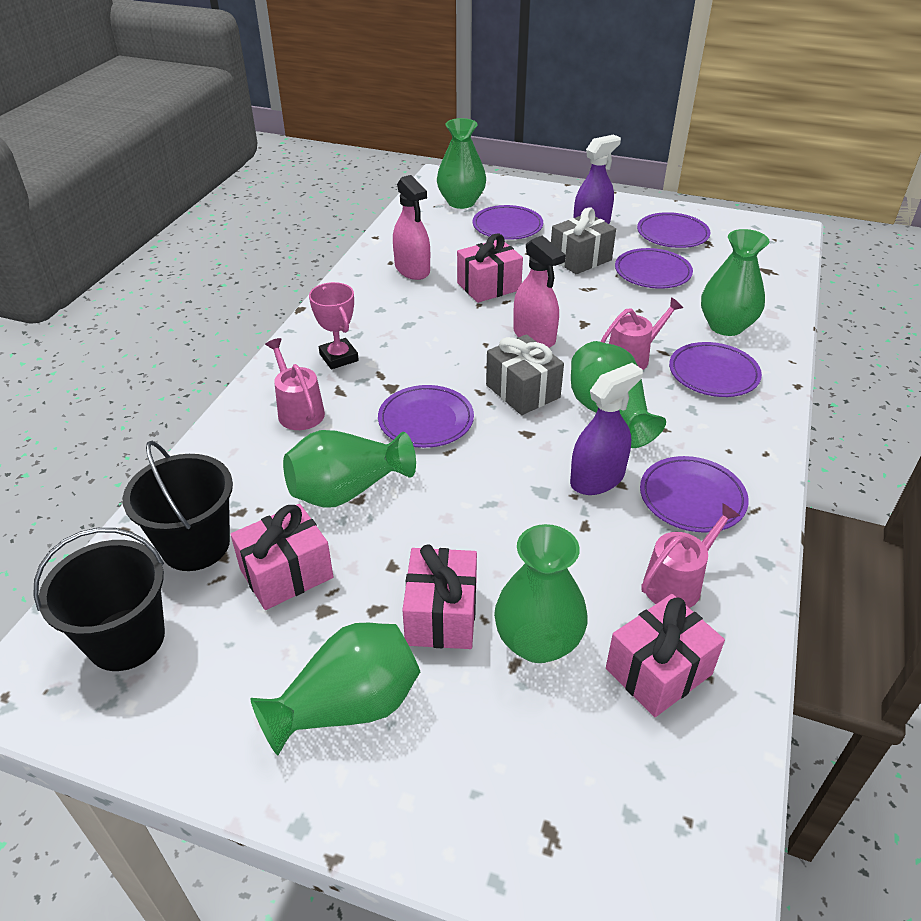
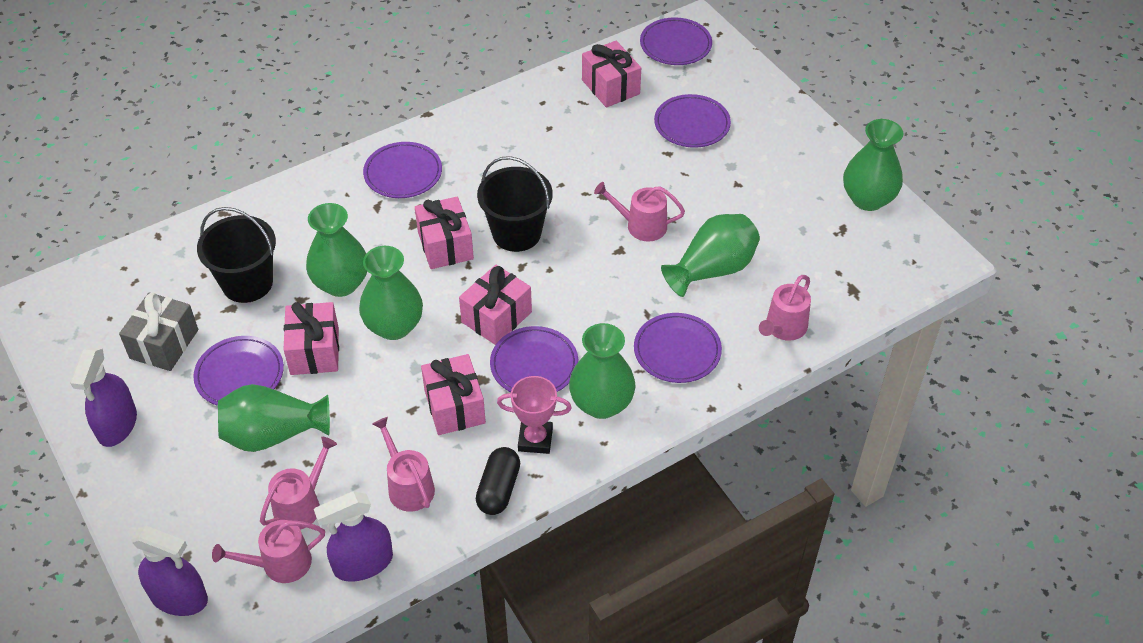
black capsule: none = 0 -> [476,447,520,515] = 1
grey gift: [486,334,564,415] [551,207,616,274] = 2 -> [119,293,198,371] = 1
pink gift: [231,504,333,610] [402,544,477,649] [457,233,523,303] [606,594,725,717] = 4 -> [284,302,339,375] [415,197,474,269] [421,354,486,435] [459,265,532,345] [582,41,641,107] = 5
pink spray bottle: [393,175,430,280] [513,235,565,347] = 2 -> none = 0
pink watering can: [265,338,325,430] [600,297,683,370] [641,503,740,608] = 3 -> [212,520,325,583] [260,437,337,530] [373,417,435,512] [594,182,685,241] [759,275,811,341] = 5
purple spray bottle: [570,363,643,495] [573,134,621,224] = 2 -> [70,347,137,447] [131,526,208,616] [314,491,393,582] = 3

